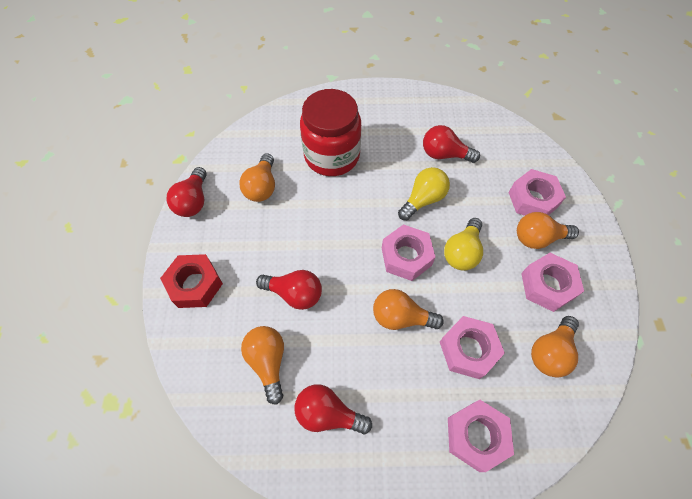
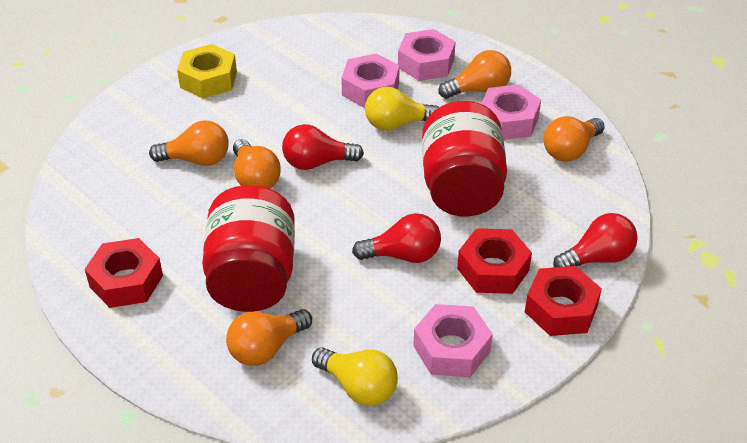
pink nut: [382,224,435,281] [440,316,505,379] [448,400,514,472] [508,169,566,216] [521,253,584,312] = 5 -> [341,53,400,108] [398,29,456,81] [413,304,493,377] [481,84,541,140] = 4
red jar: [300,89,361,176] = 1 -> [202,185,295,312] [422,101,507,216] = 2
red light bulb: [166,167,206,217] [256,270,322,310] [294,384,372,434] [423,125,480,163] = 4 -> [282,124,364,170] [352,213,441,263] [553,213,638,267] = 3
red nut: [160,254,223,308] = 1 -> [85,238,163,308] [457,228,532,294] [525,266,602,336] = 3
yellow nut: none = 0 -> [177,44,237,98] = 1

